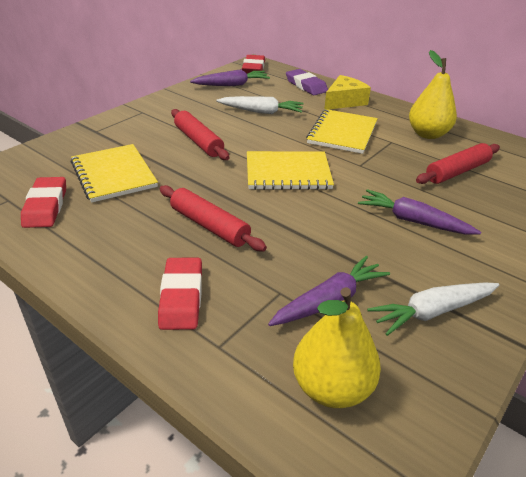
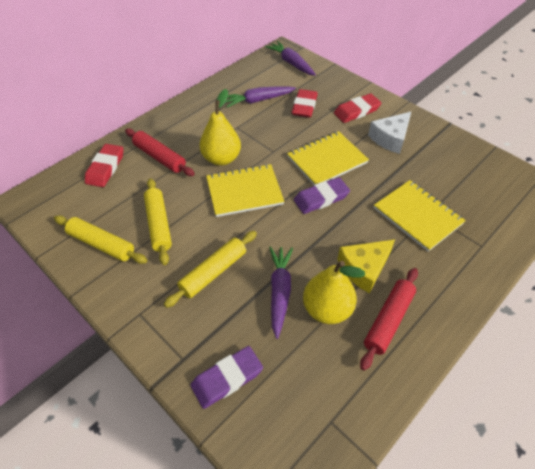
purple eraser: [286,69,328,95] = 1 -> [191,346,263,409] [294,177,350,214] = 2
red rolling pin: [160,185,267,251] [171,109,229,160] [416,143,500,184] = 3 -> [125,128,195,176] [360,268,418,371] = 2
white carrot: [216,96,304,114] [367,282,500,336] = 2 -> none = 0
white cheese: none = 0 -> [368,112,411,154] = 1
yellow rolling pin: none = 0 -> [54,215,147,264] [144,178,172,265] [164,231,257,308] = 3

